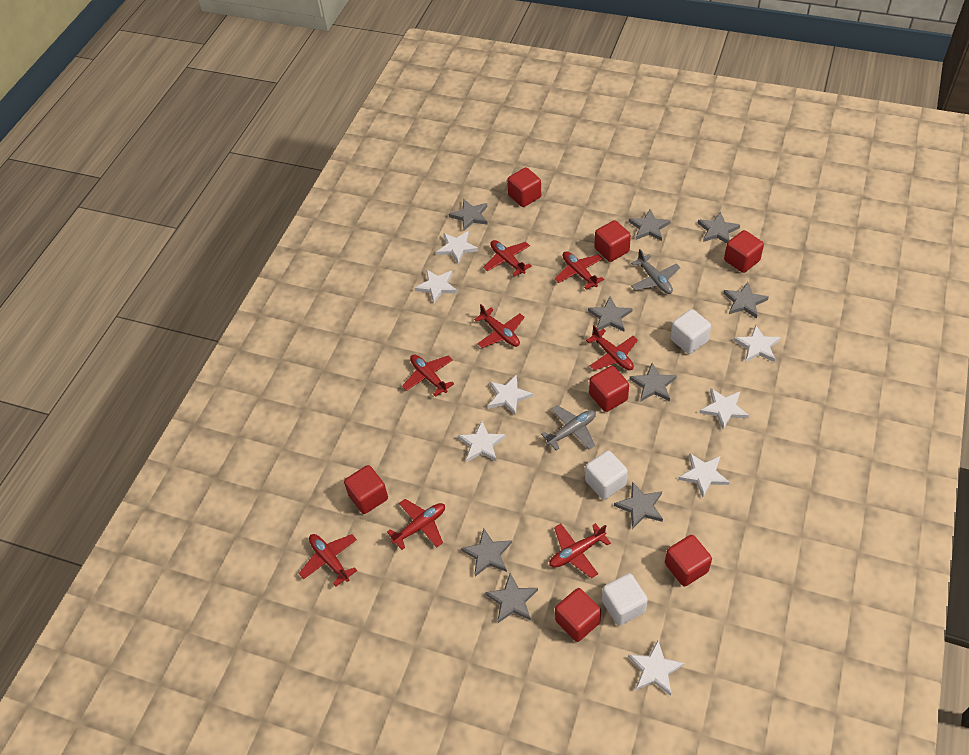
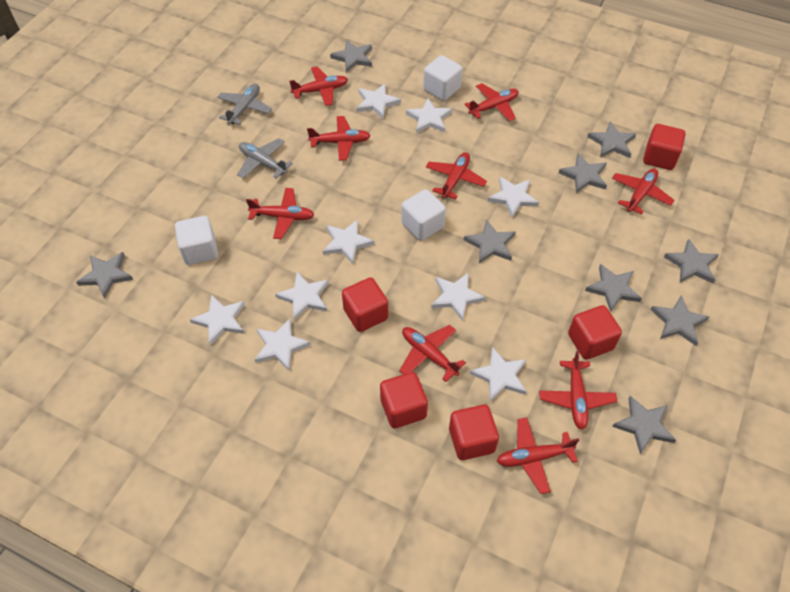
red cube: [344,465,388,514] [507,167,541,207] [555,588,601,642] [589,366,629,412] [594,220,631,262] [665,535,712,586] [724,230,764,273] = 7 -> [342,277,388,332] [380,372,428,428] [449,405,499,460] [568,305,622,360] [643,124,685,170] = 5
red plane: [299,534,357,587] [387,499,445,550] [402,354,454,397] [474,304,525,348] [483,240,532,277] [549,523,611,578] [555,251,604,290] [586,325,638,371] = 8 -> [246,188,314,239] [289,66,348,106] [307,116,371,161] [399,325,466,382] [426,152,487,199] [464,83,519,121] [497,418,579,494] [539,351,617,430] [612,168,675,215] = 9
white star: [415,269,457,303] [437,231,478,264] [458,421,506,462] [488,375,533,416] [628,640,685,696] [678,453,730,497] [700,389,749,430] [734,325,781,362] = 8 -> [190,295,245,346] [254,319,311,371] [275,272,329,320] [323,219,375,264] [356,84,401,118] [406,98,452,133] [431,272,486,321] [470,347,527,402] [488,177,539,218] = 9

